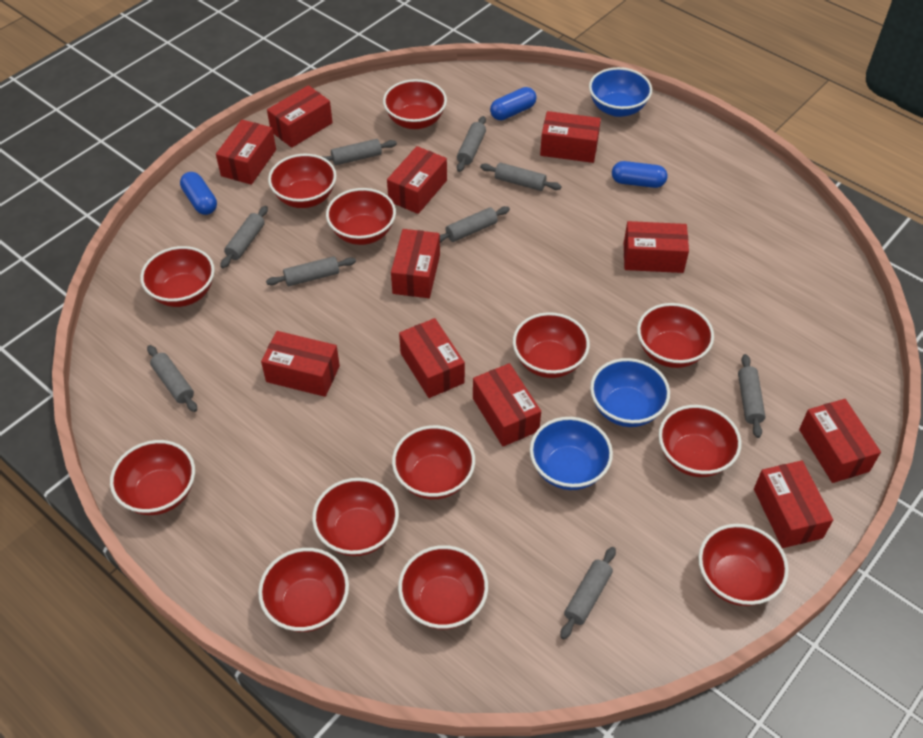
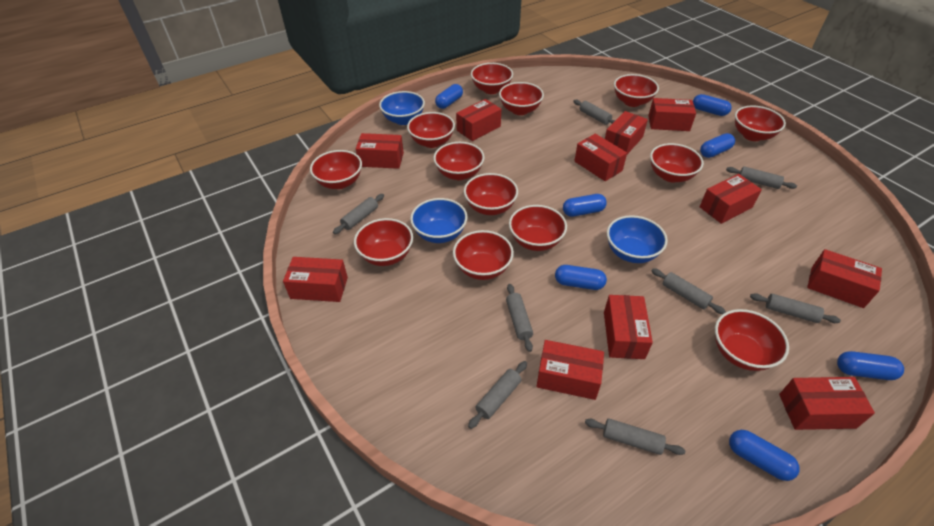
blue capsule: [180,172,217,215] [490,87,537,120] [612,161,667,188] = 3 -> [435,84,463,109] [555,265,607,290] [563,194,607,217] [693,94,732,116] [700,133,735,158] [729,430,800,481] [837,351,904,380] = 7
grey rolling pin: [147,345,197,412] [220,206,268,268] [266,256,356,286] [321,139,397,165] [440,206,510,243] [457,116,486,172] [480,163,562,191] [560,547,616,639] [738,354,766,438] = 9 -> [333,194,384,234] [468,361,527,429] [506,284,533,352] [573,100,615,125] [585,418,685,455] [651,268,726,314] [726,166,797,189] [750,293,841,323] = 8

